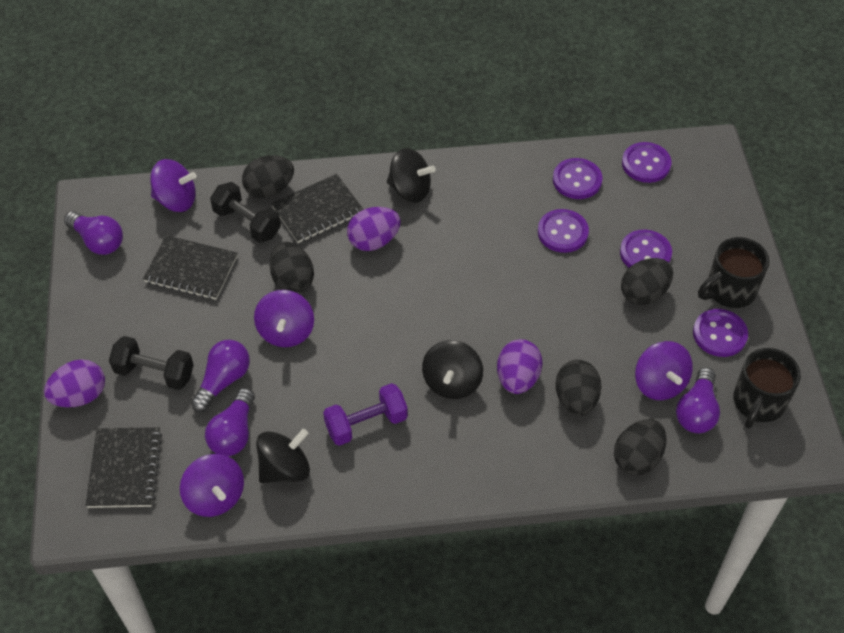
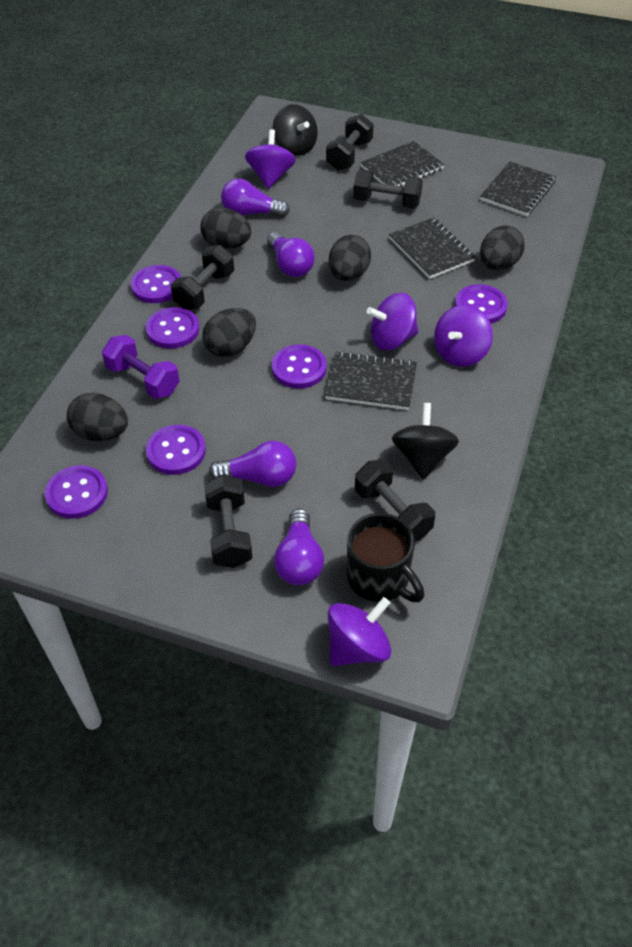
black dumbbell: [109,336,194,390] [210,182,281,243] = 2 -> [171,245,234,310] [204,475,253,568] [326,114,374,171] [353,169,423,209] [355,460,435,541] = 5
black mug: [698,237,769,308] [733,348,801,429] = 2 -> [347,513,424,602] = 1
black notebook: [85,427,162,508] [143,235,237,300] [271,174,364,243] = 3 -> [325,351,417,410] [361,141,444,186] [389,217,476,279] [480,161,556,216] = 4
black spinning top: [256,429,310,483] [387,148,436,203] [422,340,483,399] = 3 -> [273,104,318,156] [392,403,459,480] = 2
purple button: [538,209,589,253] [553,158,603,199] [620,230,672,267] [622,142,672,183] [693,309,748,357] = 5 -> [45,465,108,519] [131,265,181,303] [146,307,199,349] [146,425,206,475] [272,344,327,388] [455,284,508,323] = 6
purple egg: [44,359,105,408] [347,207,401,251] [497,339,543,394] = 3 -> none = 0

